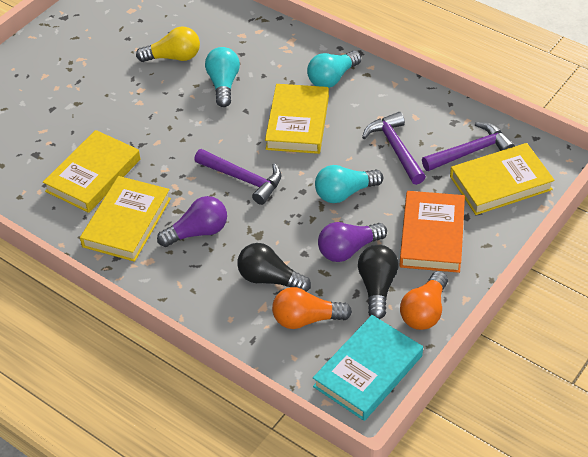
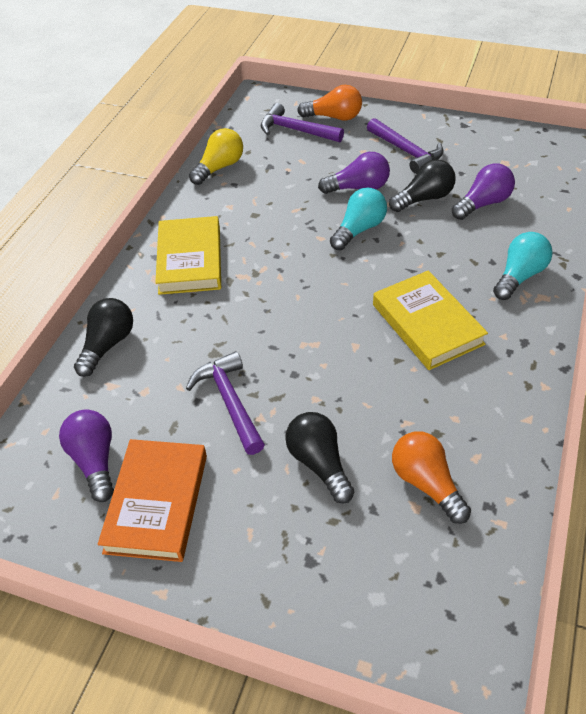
black light bulb: [237,243,311,292] [358,245,399,319] = 2 -> [74,298,133,377] [285,412,355,504] [389,159,456,212] = 3
purple light bulb: [157,196,227,247] [318,222,387,262] = 2 -> [59,409,114,502] [318,152,390,194] [452,164,515,220] = 3
turquoise book: [313,315,423,421] = 1 -> none = 0
turquoise light bulb: [205,47,240,107] [307,51,361,88] [315,165,383,203] = 3 -> [330,188,387,250] [493,232,552,300] = 2
yellow book: [43,130,140,213] [80,176,171,262] [265,84,329,154] [450,143,555,215] = 4 -> [155,216,221,295] [373,271,488,370] = 2

